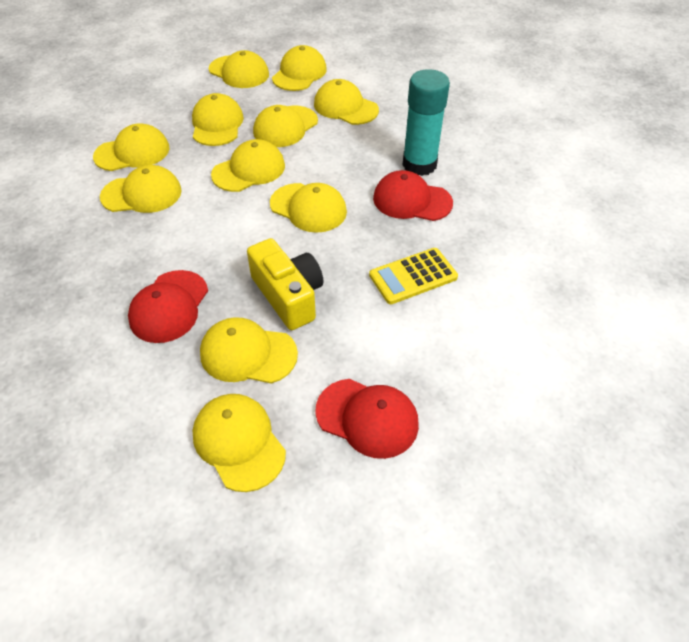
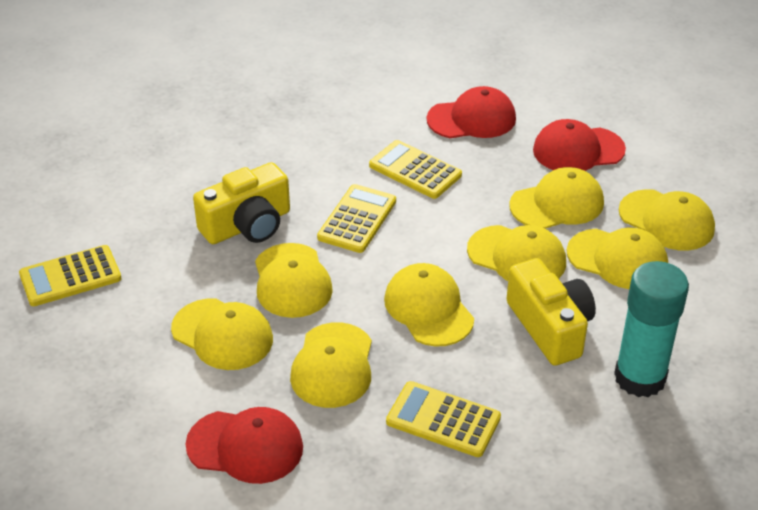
yellow calculator: [369,248,458,304] = 1 -> [19,245,122,306] [317,184,396,253] [369,140,462,199] [386,381,501,457] = 4
yellow camera: [247,238,323,330] = 1 -> [193,162,290,244] [507,258,596,366] = 2
yellow cap: [93,123,170,171] [100,165,182,213] [192,93,244,146] [192,394,286,492] [200,317,298,384] [209,50,269,88] [211,139,285,192] [253,105,318,147] [270,183,347,233] [272,45,327,91] [314,79,379,125] = 11 -> [171,298,273,370] [255,243,333,318] [290,322,372,408] [384,263,474,347] [467,225,566,281] [509,167,604,229] [567,228,668,289] [619,189,715,251] = 8

